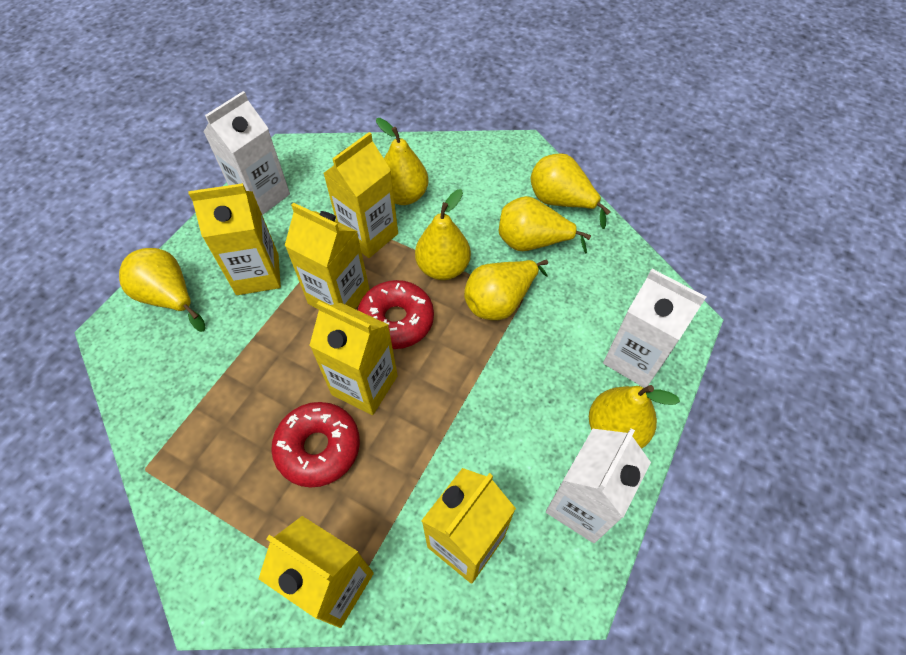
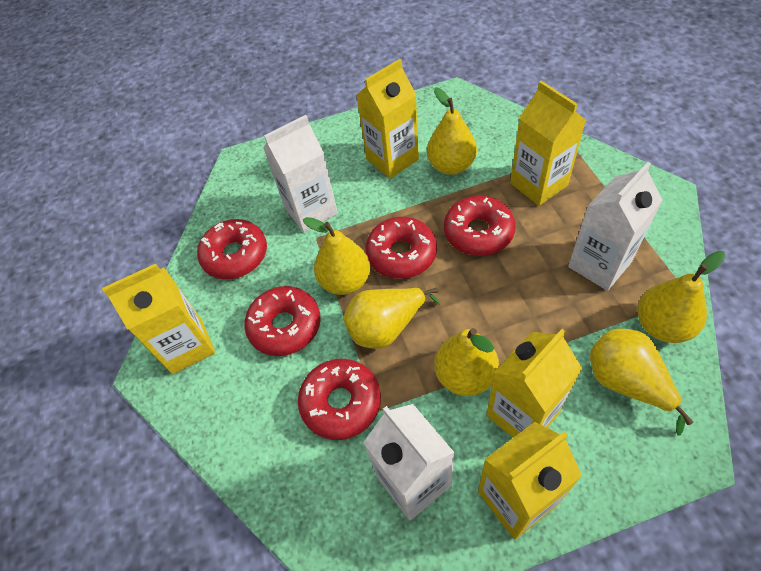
red donut: [271,402,360,488] [358,280,434,349] = 2 -> [197,219,267,279] [244,286,321,356] [298,359,381,440] [365,217,437,279] [444,195,516,256] = 5
yellow carton: [189,183,281,295] [259,516,374,628] [285,202,370,310] [309,301,398,415] [323,132,398,258] [421,468,516,584] = 6 -> [102,264,215,374] [356,59,419,179] [478,422,582,540] [486,329,582,438] [510,81,586,206] = 5
yellow pear: [119,248,206,332] [376,118,429,205] [415,189,471,280] [464,260,548,320] [499,196,591,253] [531,154,611,229] [589,385,680,449] = 7 -> [303,217,370,295] [344,287,440,349] [427,88,477,175] [434,328,499,396] [590,328,693,436] [637,251,725,343] = 6

